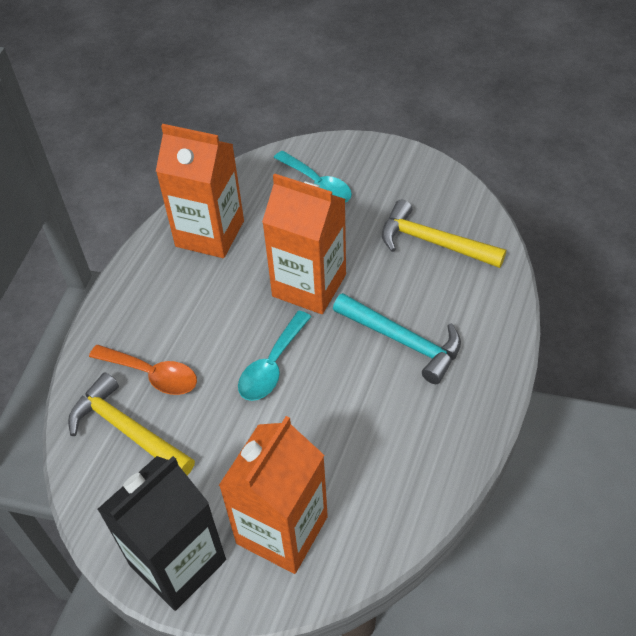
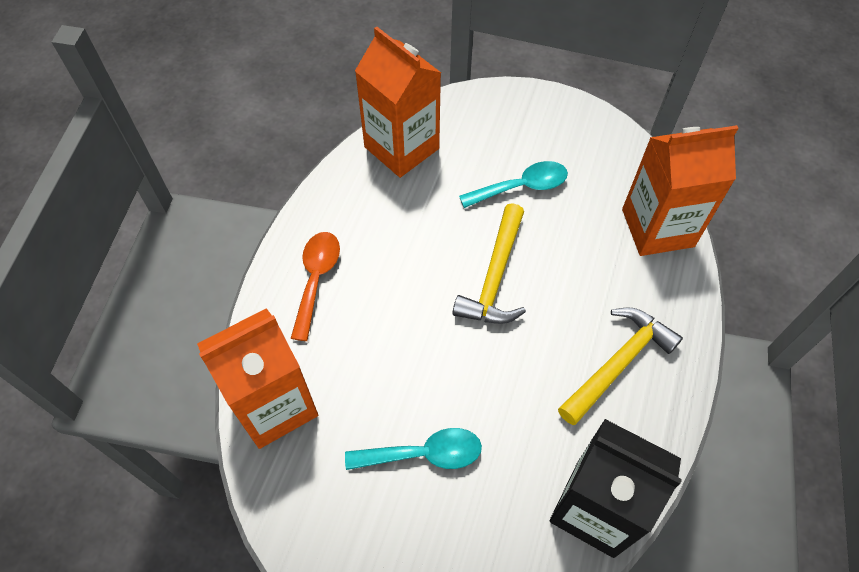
turquoise hammer: [333,293,461,384] = 1 -> none = 0

